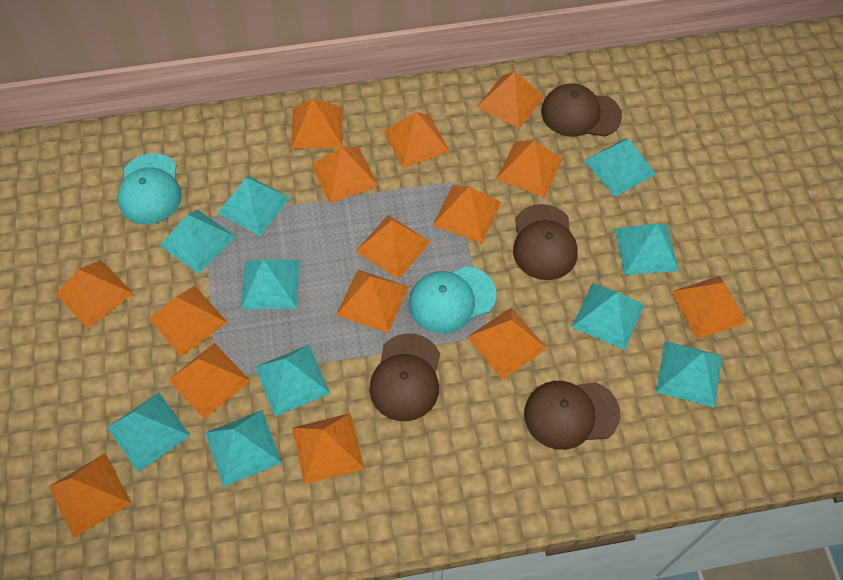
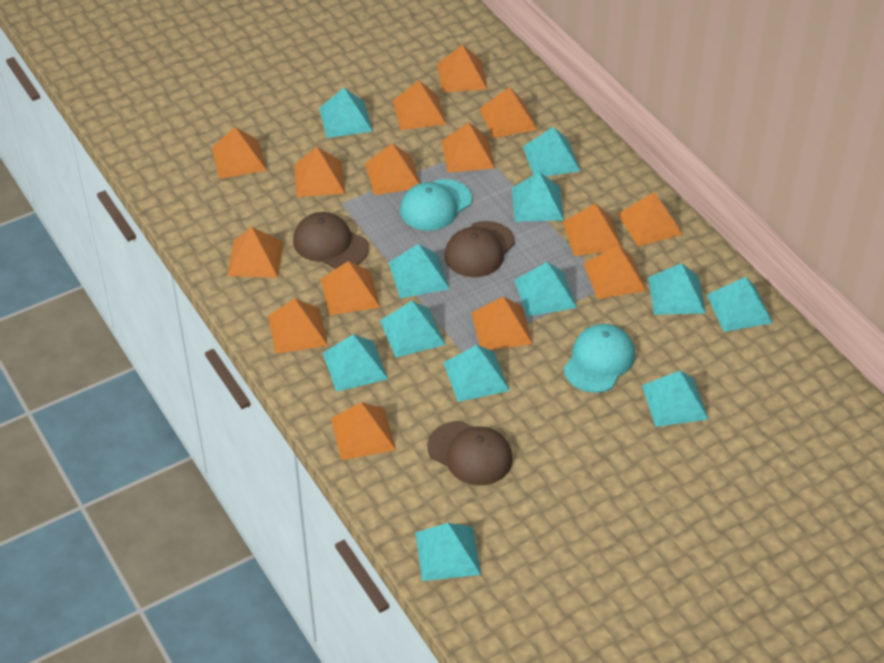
brown cap: [369,333,440,421] [513,204,578,280] [524,381,620,450] [541,83,622,137] = 4 -> [293,212,369,269] [427,421,513,486] [444,221,515,277] = 3
turquoise pyramid: [107,392,190,472] [160,209,236,274] [205,410,282,487] [217,176,291,236] [241,259,300,309] [255,345,330,416] [572,283,644,350] [584,139,656,197] [615,223,679,275] [656,341,722,408] = 10 -> [319,88,373,138] [323,334,388,392] [380,301,446,357] [389,244,450,298] [415,523,481,581] [443,345,510,402] [512,172,564,222] [514,262,577,316] [523,127,580,176] [642,371,709,427] [648,263,706,315] [707,277,773,332] = 12

